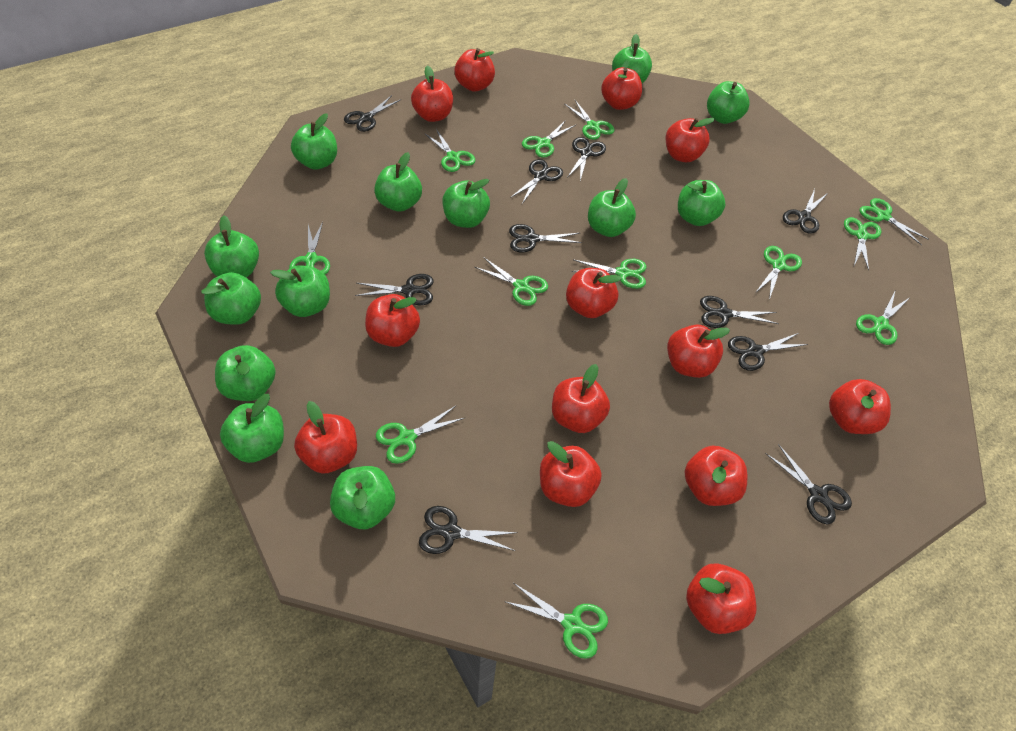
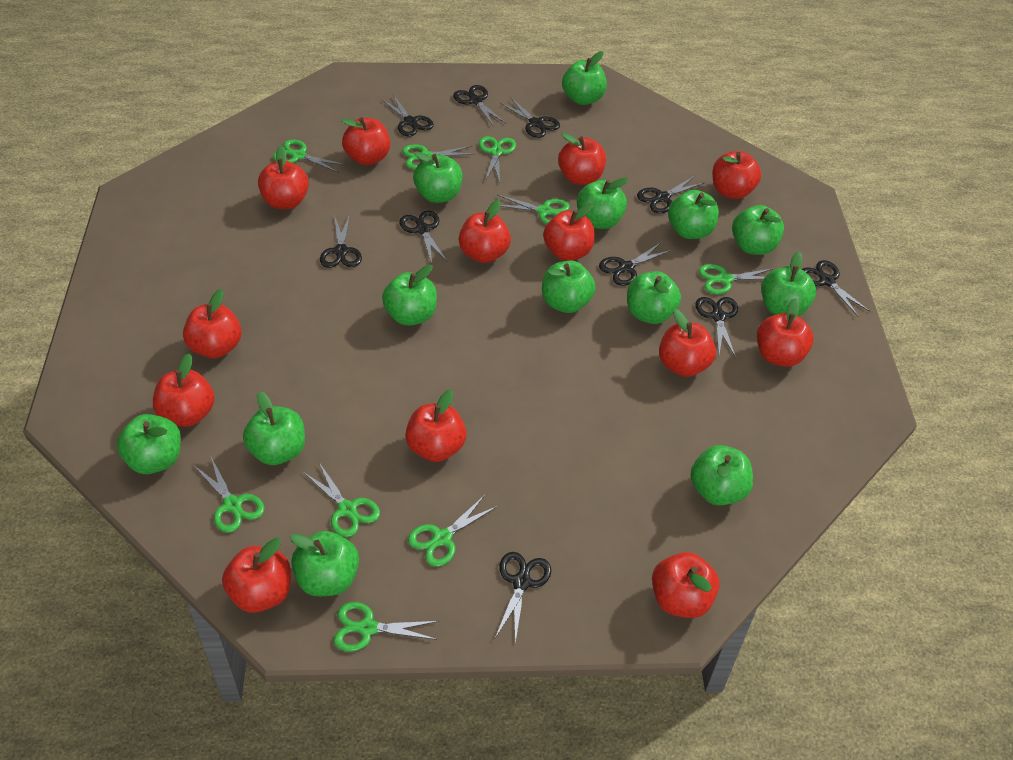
green scissors: [289,222,330,275] [376,405,464,464] [425,129,475,172] [475,257,548,306] [504,583,608,659] [522,120,576,158] [565,100,615,140] [572,259,646,289] [755,246,802,300] [844,217,881,271] [856,292,909,345] [859,198,929,245] = 12 -> [194,457,265,533] [273,139,346,173] [303,462,380,537] [334,602,439,652] [402,144,474,169] [408,495,498,567] [479,136,516,183] [498,195,570,224] [699,264,775,294] = 9

